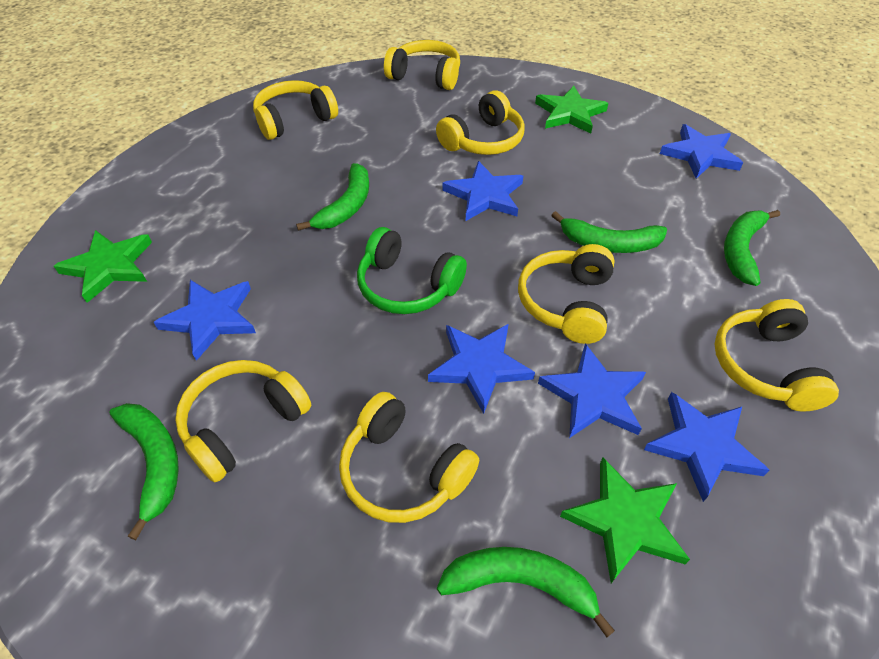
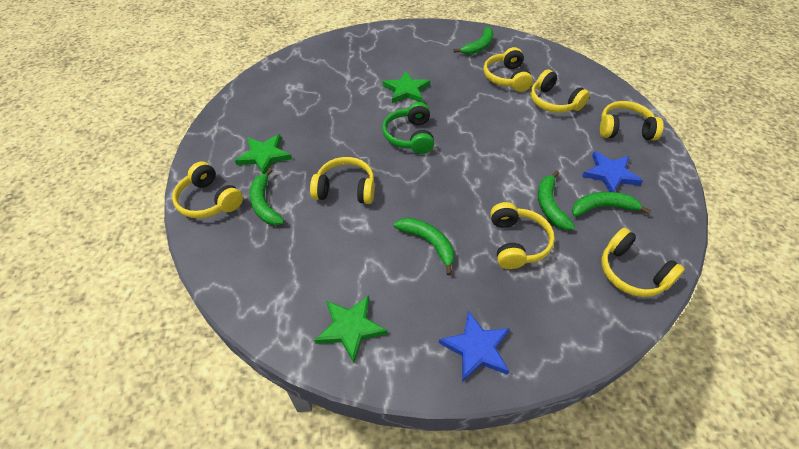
blue star: [154,280,256,361] [428,324,535,414] [443,161,523,221] [538,343,646,438] [644,392,769,502] [660,124,743,179] = 6 -> [439,311,510,382] [582,151,643,192] = 2

